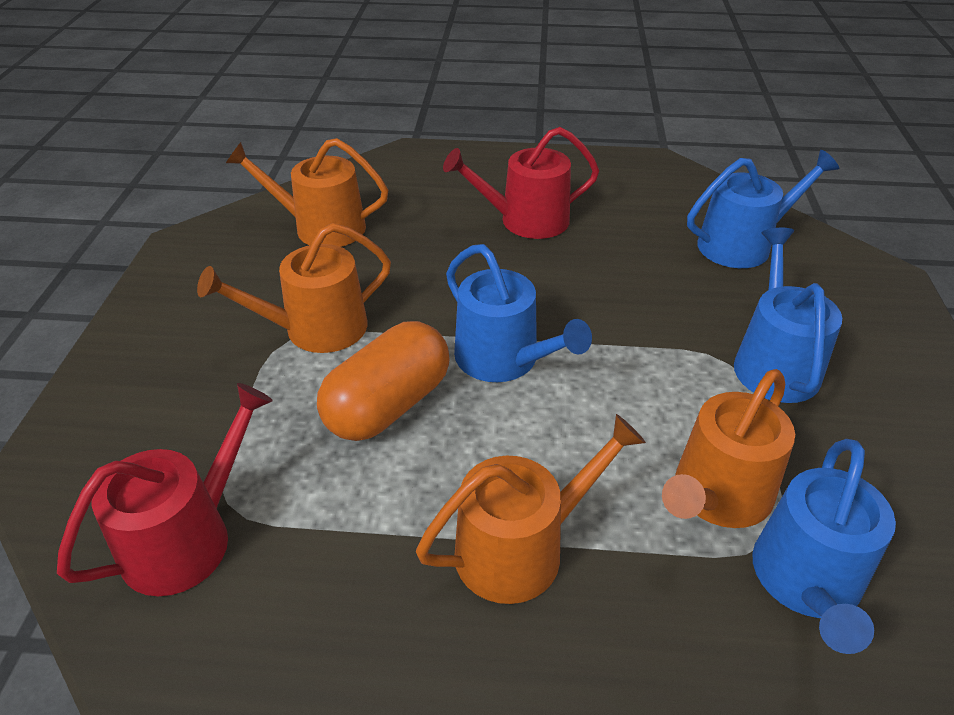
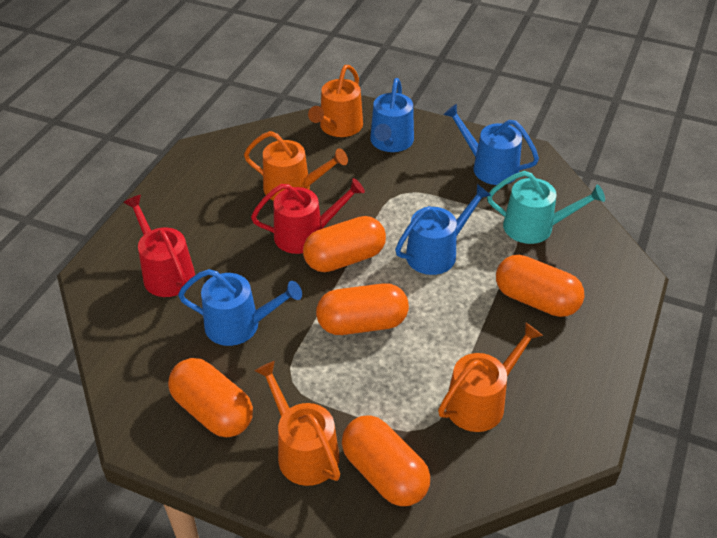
orange capsule: [317,321,450,441] = 1 -> [168,358,253,437] [303,216,386,272] [316,283,409,335] [342,415,430,506] [496,255,584,317] = 5
turquoise watering can: none = 0 -> [487,171,605,244] = 1

